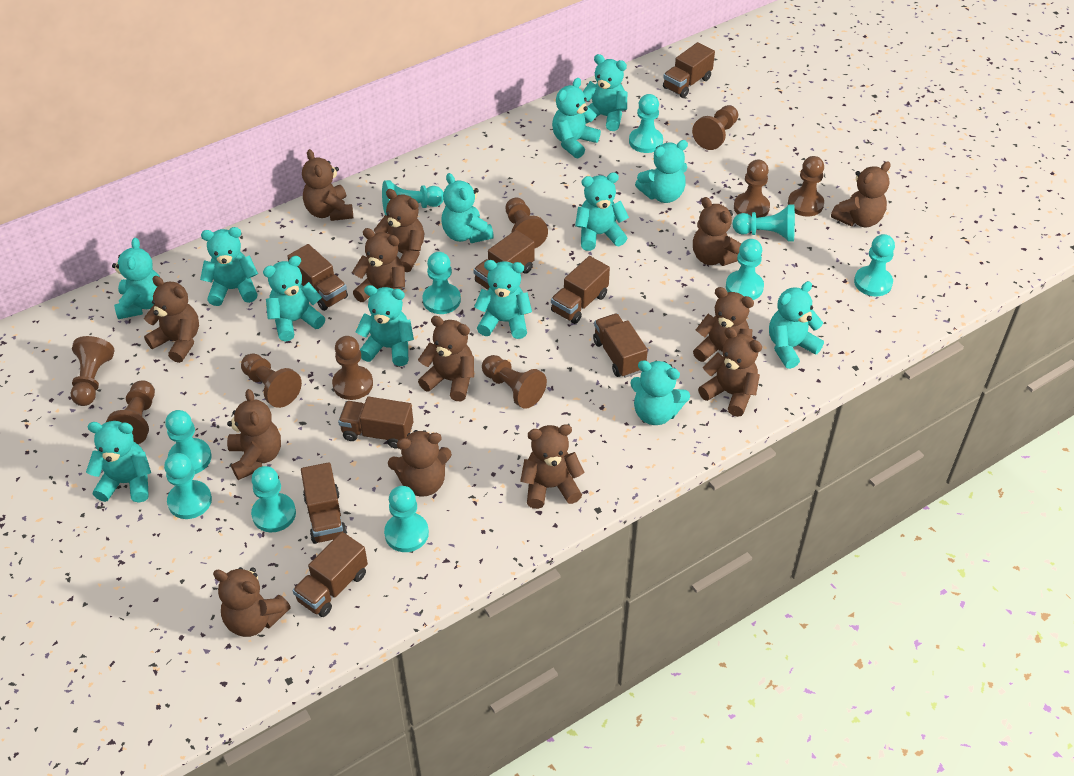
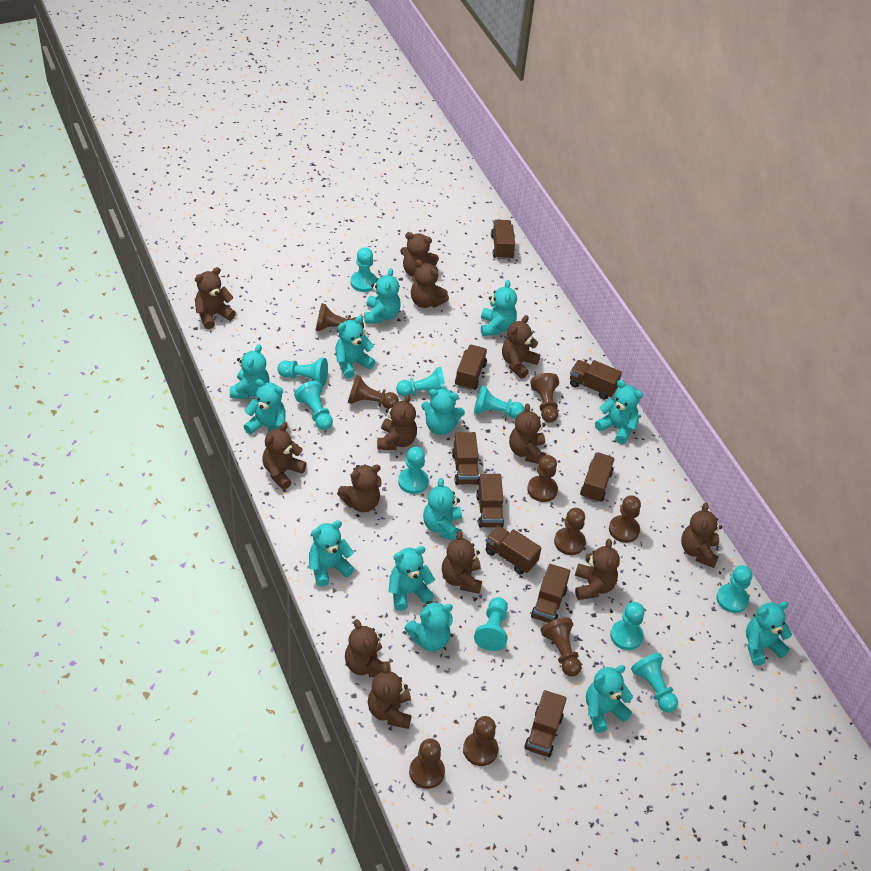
brown truck: [287,244,348,311] [293,532,368,617] [301,462,347,544] [338,397,413,448] [473,230,535,290] [551,256,610,324] [593,314,648,378] [663,42,715,98] = 8 -> [452,432,480,485] [455,345,487,390] [476,474,504,528] [486,526,541,575] [491,220,515,259] [524,690,567,757] [531,564,570,623] [570,360,622,400] [580,452,615,503] = 9

